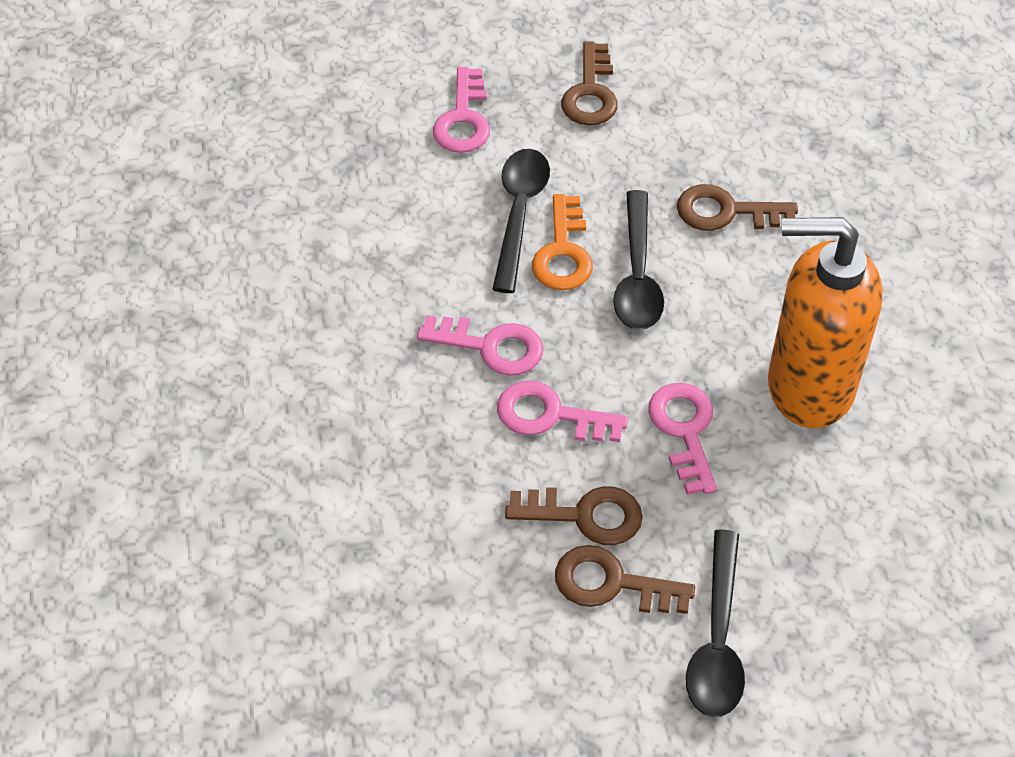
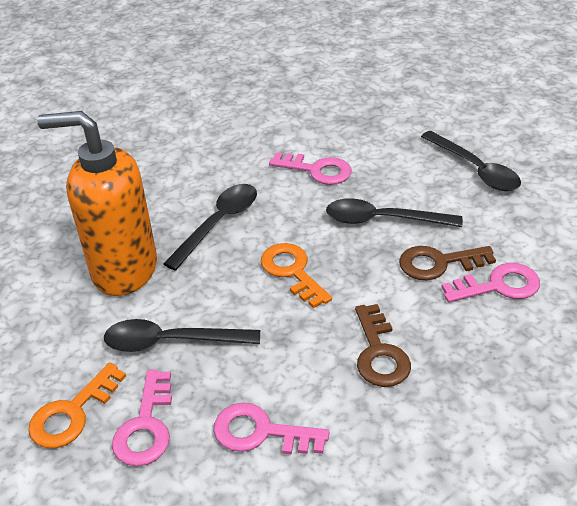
black spoon: [492,149,550,293] [613,190,664,330] [686,530,745,717] = 3 -> [104,319,260,352] [163,184,257,271] [326,198,463,227] [421,131,521,191] = 4
brown key: [505,486,643,545] [555,545,695,614] [561,42,618,125] [677,184,798,231] = 4 -> [355,304,411,387] [399,246,496,280] = 2
orange key: [532,194,593,290] = 1 -> [28,363,126,448] [261,243,332,308] = 2

